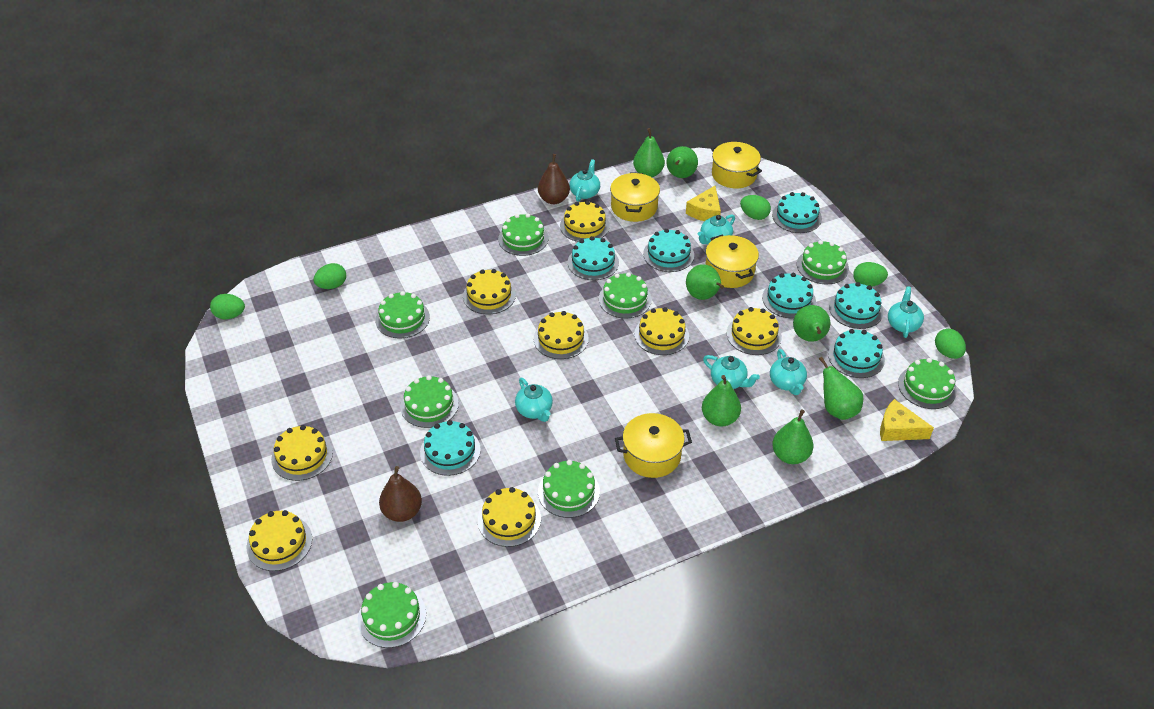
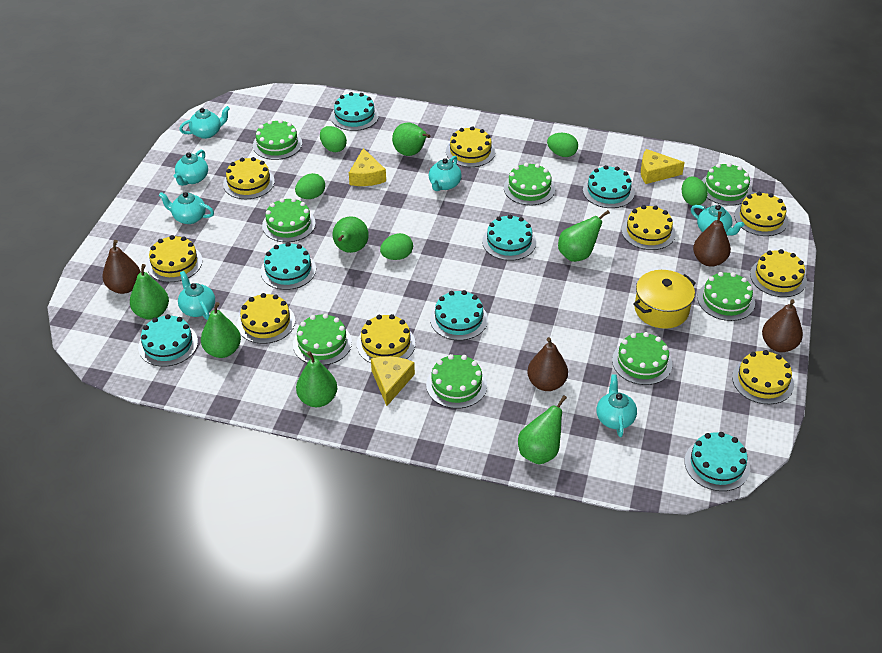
brown pear: [379,466,422,522] [538,154,570,204] = 2 -> [102,240,141,294] [527,337,568,391] [693,211,731,267] [762,299,803,352] = 4
turquoise teapot: [515,378,553,422] [569,159,600,202] [698,215,735,244] [703,355,760,389] [770,349,807,395] [888,286,924,338] = 6 -> [158,192,214,224] [174,150,208,186] [178,271,215,320] [179,106,230,139] [429,156,462,191] [597,374,637,437] [691,205,744,236] = 7
yellow cake: [247,510,312,571] [271,425,333,481] [463,269,516,314] [478,487,541,547] [534,311,589,359] [560,201,610,242] [634,307,689,355] [727,307,782,355] = 8 -> [147,235,203,282] [223,157,275,199] [237,293,295,344] [357,314,415,363] [446,126,495,167] [622,205,676,250] [732,350,794,404] [734,192,788,236] [750,249,807,297] = 9
yellow cheese: [686,186,721,221] [880,399,934,441] = 2 -> [349,148,386,186] [371,356,415,406] [641,149,685,184] = 3
yellow pot: [610,172,660,222] [615,413,692,478] [705,235,759,288] [711,142,762,188] = 4 -> [633,270,696,329] = 1

